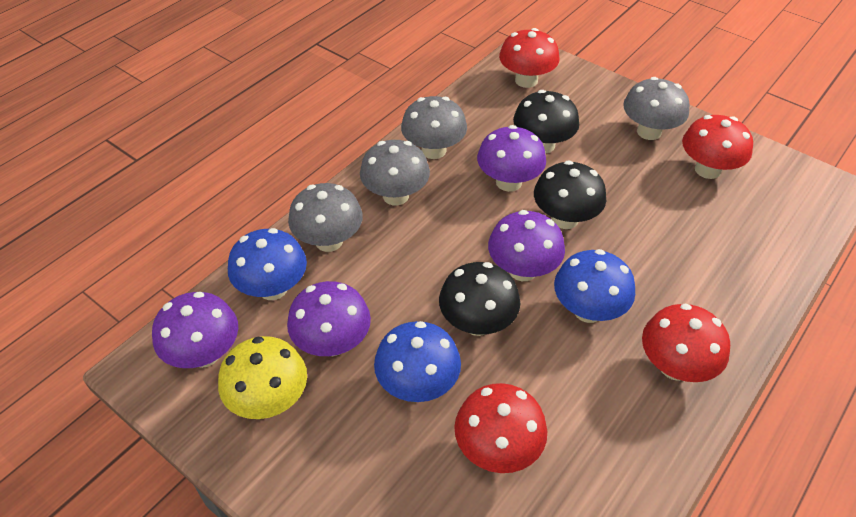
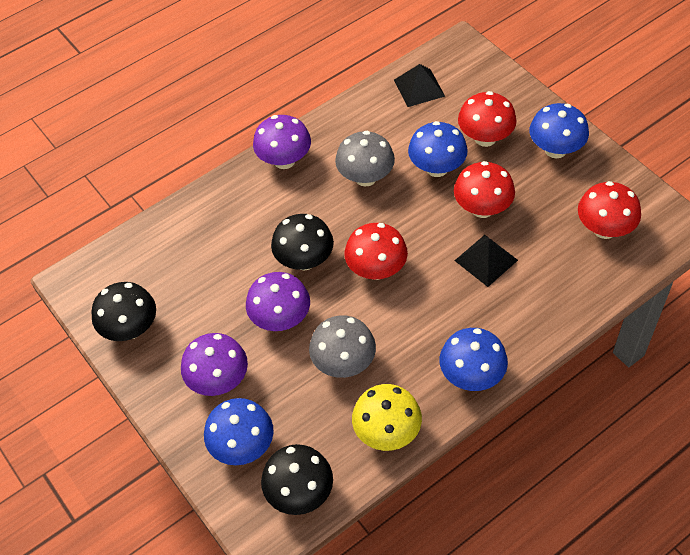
black pyramid: none = 0 -> [394,64,445,107] [454,235,518,287] = 2
blue mushroom: [228,228,307,300] [374,321,461,402] [554,249,635,323] = 3 -> [204,398,274,465] [408,121,468,177] [440,328,508,391] [529,103,589,159] = 4
grey mushroom: [288,183,363,252] [360,140,430,206] [401,96,467,159] [623,77,690,140] = 4 -> [309,315,376,378] [335,131,395,187] = 2
purple mushroom: [152,291,238,368] [287,281,371,356] [477,125,546,192] [488,210,565,281] = 4 -> [181,333,248,396] [246,272,310,331] [253,115,311,169] = 3

